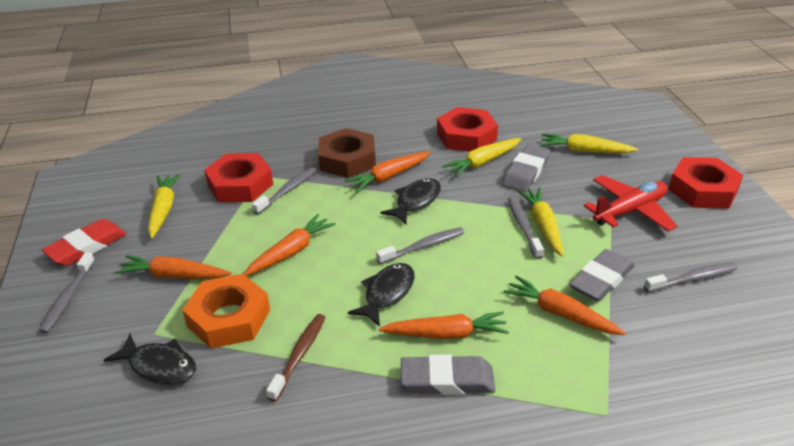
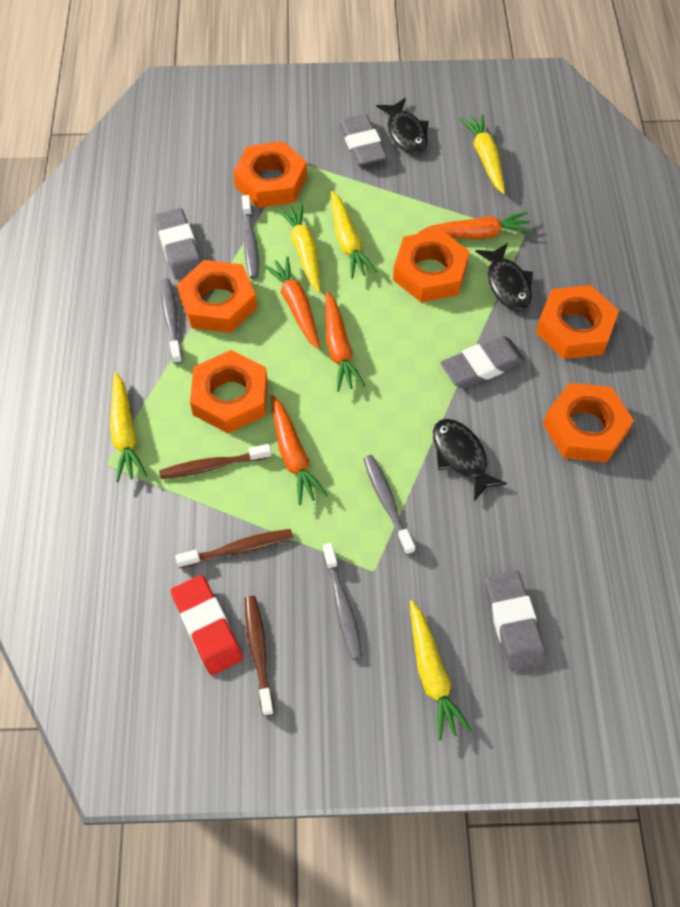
brown nut: [318,128,376,178] = 1 -> none = 0
brown toothbrush: [266,314,326,402] = 1 -> [159,444,271,479] [175,529,293,568] [245,596,274,716] = 3
grey eraser: [401,354,495,395] [502,144,550,192] [569,249,634,302] = 3 -> [154,208,202,280] [339,114,387,166] [440,336,525,388] [485,570,545,671] = 4
grey toothbrush: [39,252,95,334] [252,167,317,215] [376,227,464,264] [508,197,544,259] [644,262,738,293] = 5 -> [161,279,182,364] [242,195,259,279] [322,543,362,660] [363,455,415,555] = 4
orange carrot: [115,255,232,279] [244,214,336,276] [345,151,431,192] [379,312,509,339] [503,276,626,335] = 5 -> [263,256,320,349] [271,395,328,505] [325,291,366,392] [418,212,533,239] = 4
orange nut: [182,274,270,349] = 1 -> [177,260,257,333] [190,350,268,433] [233,141,307,208] [393,229,469,302] [536,285,619,359] [543,383,634,463] = 6
red nut: [204,153,273,202] [437,107,498,152] [668,157,743,209] = 3 -> none = 0
red plane: [584,175,678,231] = 1 -> none = 0
yellow carrot: [148,174,180,239] [442,138,521,177] [517,187,564,257] [540,133,638,153] = 4 -> [110,372,147,482] [278,203,320,292] [331,191,377,279] [410,600,472,741] [460,114,505,194] = 5

